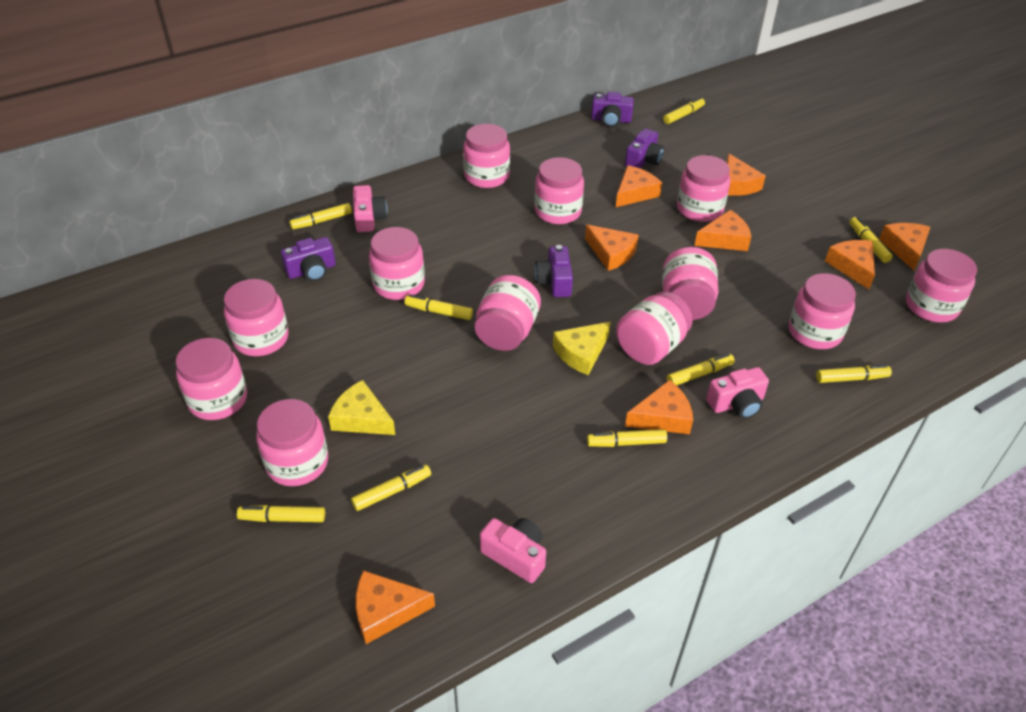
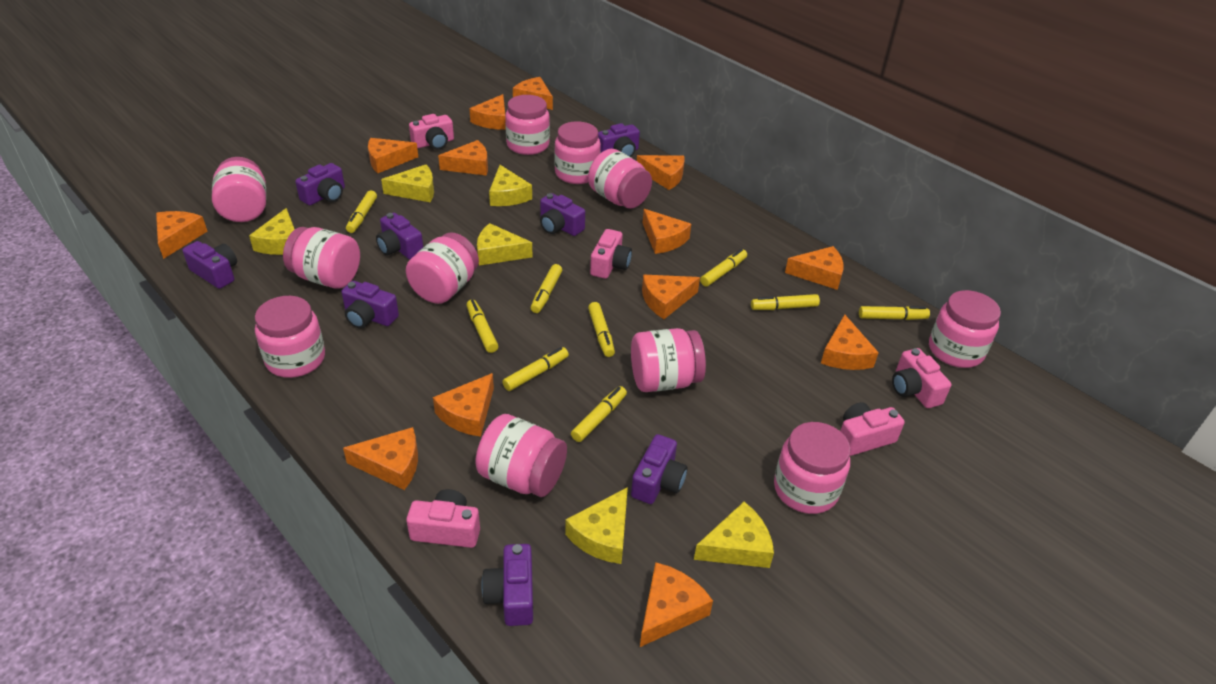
orange cheese: [356,570,435,644] [585,225,638,271] [616,165,662,207] [625,380,693,434] [694,210,751,251] [726,153,766,196] [825,240,875,289] [879,223,931,270] = 8 -> [156,211,208,259] [343,427,418,490] [368,138,418,173] [433,373,494,437] [438,140,488,176] [469,94,506,130] [513,77,553,110] [637,155,685,190] [640,562,713,647] [642,275,700,319] [643,209,691,254] [785,246,843,290] [821,314,879,370] = 13
pink camera: [353,185,387,232] [480,518,546,583] [706,367,769,419] = 3 -> [406,489,480,548] [409,114,454,150] [590,229,632,279] [840,402,905,456] [892,348,951,408] = 5
pink jar: [176,338,247,420] [224,279,289,356] [256,399,328,486] [369,227,425,300] [463,124,510,188] [475,275,541,351] [534,157,584,224] [616,291,693,365] [663,247,718,320] [677,155,730,222] [789,273,856,349] [906,249,977,323] = 12 -> [212,157,266,222] [255,296,325,378] [283,227,360,289] [406,232,479,304] [475,414,567,497] [505,95,550,155] [554,121,601,184] [588,149,652,209] [631,328,706,392] [774,422,851,514] [929,290,1001,368] = 11
purple camera: [281,237,336,281] [535,245,573,297] [591,92,634,127] [625,129,664,169] = 4 -> [183,241,237,289] [295,163,345,205] [341,281,399,329] [376,213,423,259] [481,544,533,626] [540,193,585,236] [598,123,640,157] [631,434,688,504] = 8
yellow cheese: [328,380,395,435] [553,322,611,375] = 2 -> [249,208,295,255] [381,165,434,202] [477,223,532,266] [489,165,532,206] [565,487,628,564] [694,502,774,568] = 6

